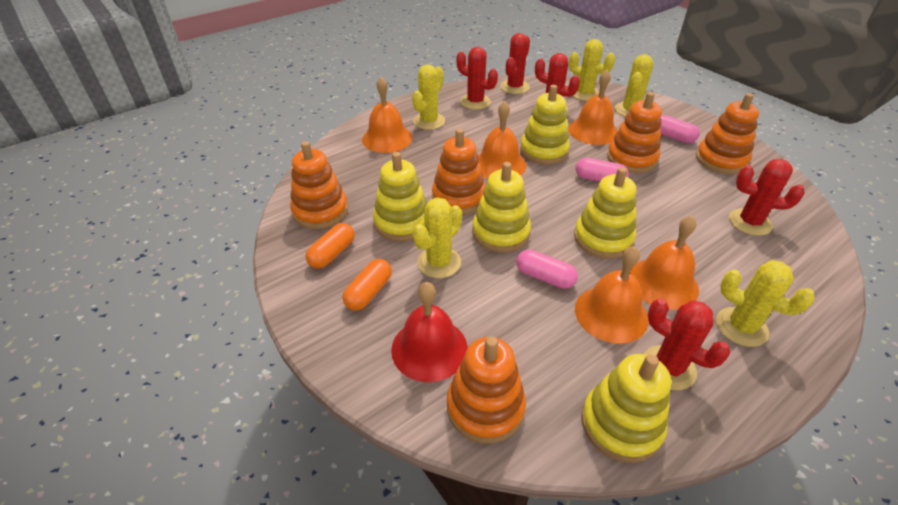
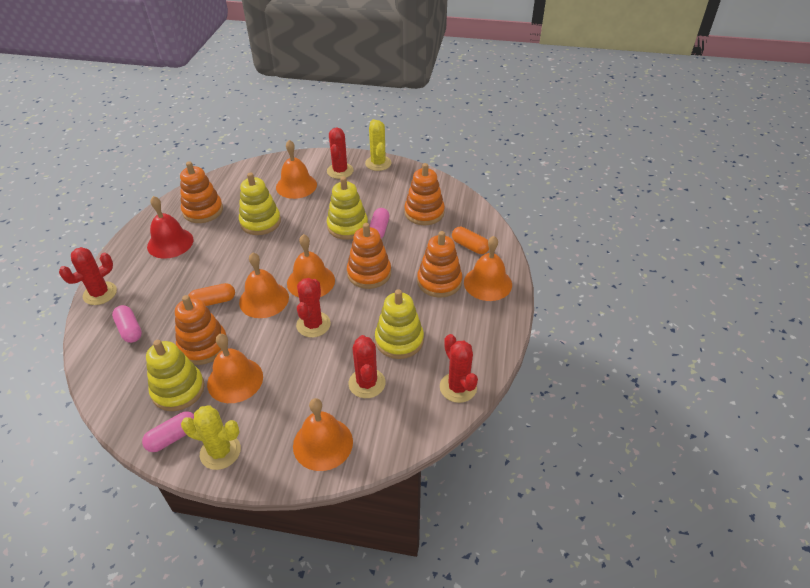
orange bell: [362,77,412,153] [478,101,526,179] [568,70,618,145] [575,246,649,343] [630,215,699,310] = 5 -> [207,334,263,403] [239,252,289,318] [276,140,317,199] [287,234,335,298] [293,398,353,471] [464,236,512,301] = 6
yellow cactus: [412,64,445,130] [413,197,462,278] [569,39,615,101] [615,54,653,117] [716,260,815,347] = 5 -> [181,405,241,470] [365,119,392,171] = 2
yellow stacking toy: [373,152,427,241] [472,162,531,252] [520,85,570,165] [574,167,636,259] [581,354,671,463] = 5 -> [146,340,205,411] [239,172,281,235] [327,177,368,240] [375,289,424,359] = 4

